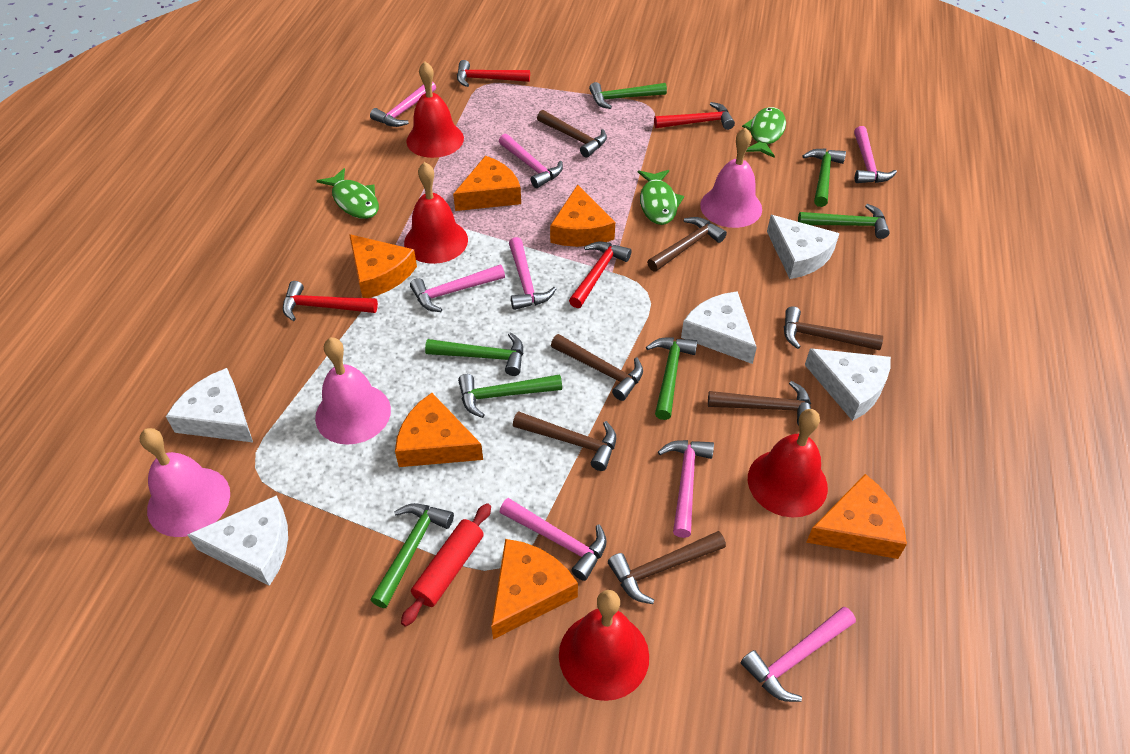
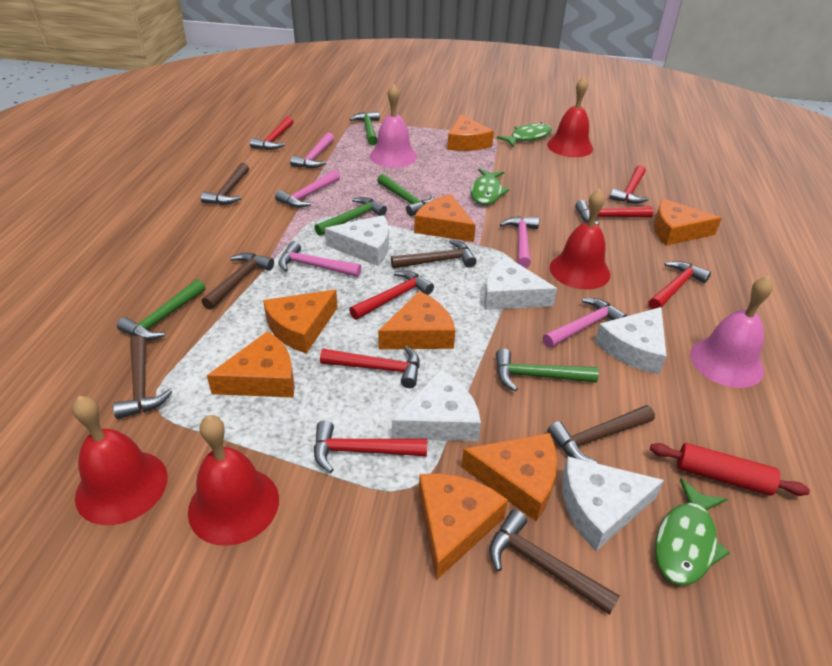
brown hammer: [513,411,616,471] [537,110,607,158] [551,334,643,401] [608,531,726,604] [647,217,727,272] [708,381,811,426] [784,306,883,350] = 7 -> [113,336,172,419] [201,163,249,205] [202,253,274,310] [391,240,477,269] [489,509,620,615] [547,405,655,463] = 6
green hammer: [371,503,454,608] [425,332,523,376] [458,374,562,418] [589,82,667,109] [646,337,698,420] [798,204,890,239] [803,149,846,207] = 7 -> [117,279,206,340] [314,197,387,236] [349,111,380,145] [377,174,434,216] [496,349,599,391] = 5
orange cheese: [349,234,417,298] [395,393,483,467] [453,156,521,211] [491,539,578,639] [550,185,615,247] [806,474,907,559] = 6 -> [207,331,295,397] [263,290,338,354] [378,291,455,349] [414,194,476,242] [419,473,508,580] [447,114,494,151] [461,433,557,521] [654,199,722,245] = 8
pink bell: [140,428,230,537] [315,337,391,445] [700,128,762,228] = 3 -> [370,84,417,168] [690,276,773,388] = 2
pink hammer: [370,81,436,127] [410,265,505,312] [499,134,563,188] [500,498,607,581] [509,237,556,310] [658,440,714,538] [741,607,856,702] [854,126,897,183] = 8 -> [275,170,340,208] [278,241,361,277] [290,133,334,168] [500,216,539,268] [543,298,627,348] = 5
red hammer: [283,281,378,321] [457,60,530,87] [569,242,631,308] [654,102,735,130] = 4 -> [250,116,294,150] [314,420,427,473] [320,346,420,388] [349,270,434,320] [575,200,654,225] [609,165,649,204] [648,261,711,309] = 7

